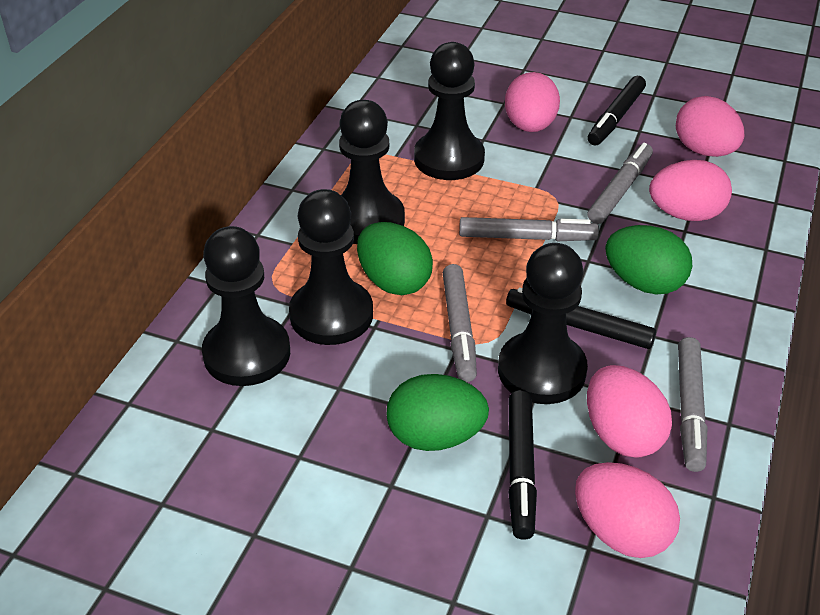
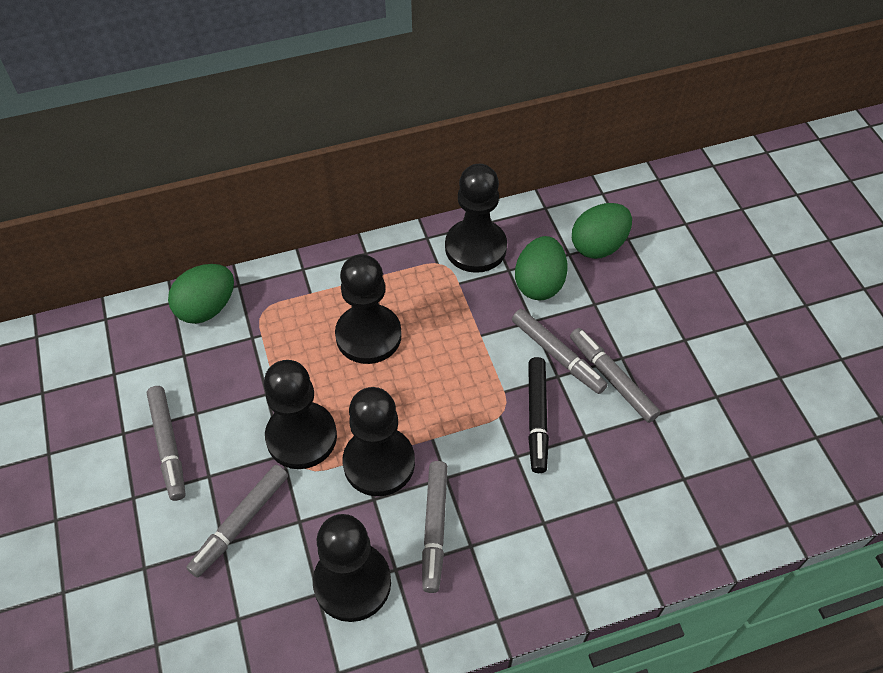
black marker: [506,287,656,349] [508,390,537,540] [588,76,646,146] = 3 -> [528,357,549,473] = 1
grey marker: [443,264,477,382] [459,217,599,241] [587,143,653,224] [678,337,707,472] = 4 -> [147,386,186,501] [186,465,288,577] [422,461,448,593] [512,309,608,394] [570,328,660,423] = 5
pink egg: [505,72,560,132] [575,462,680,558] [587,365,672,458] [649,160,732,221] [676,96,744,157] = 5 -> none = 0

